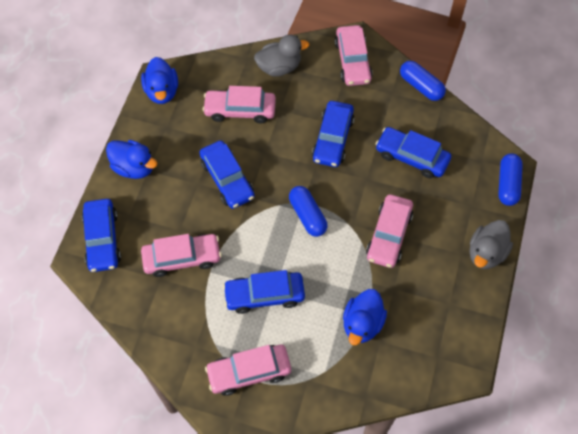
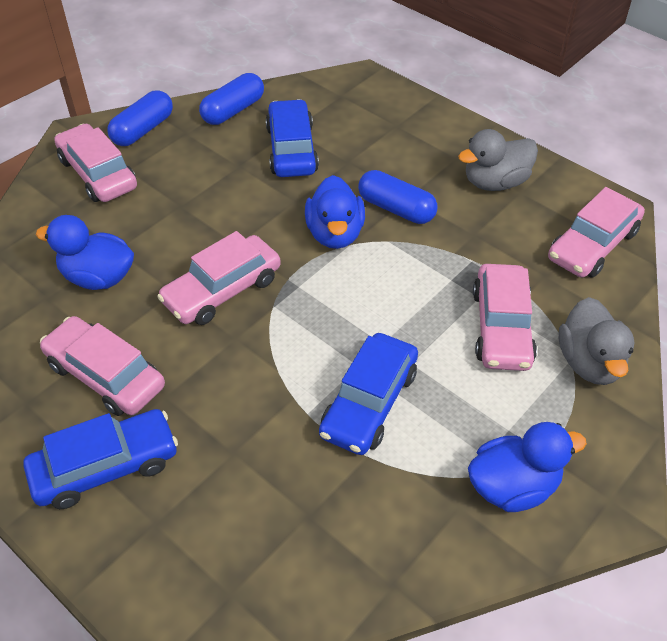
blue car: [82,199,121,272] [199,140,255,209] [223,270,305,314] [312,101,354,167] [376,127,451,178] = 5 -> [23,409,178,509] [266,99,319,177] [319,333,418,455] = 3

